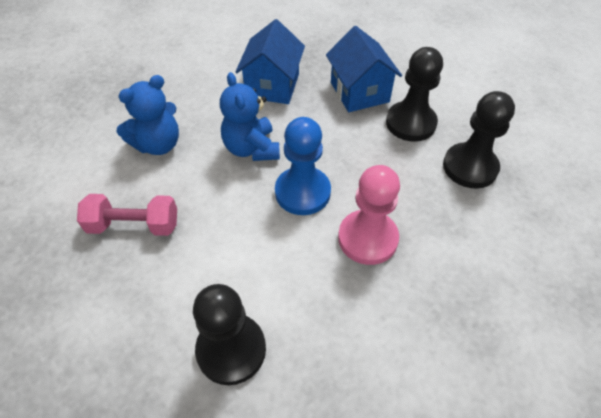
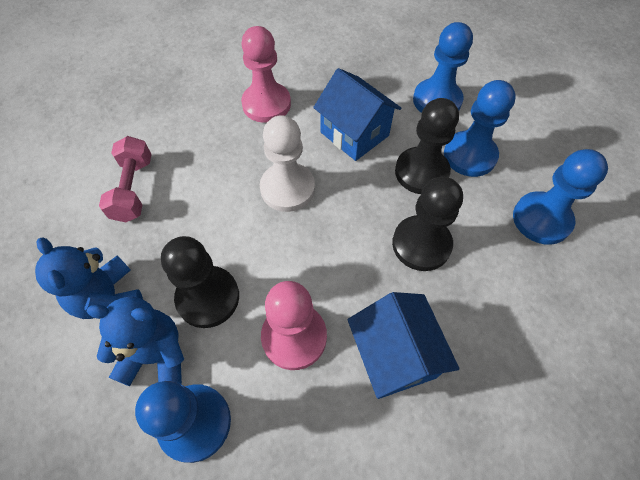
blue pawn: [275,117,331,215] = 1 -> [135,381,231,463] [413,22,473,113] [444,80,516,177] [513,149,608,245] = 4
pink pawn: [338,165,400,265] = 1 -> [241,26,291,123] [261,281,327,370] = 2
white pawn: none = 0 -> [260,115,315,212] = 1

